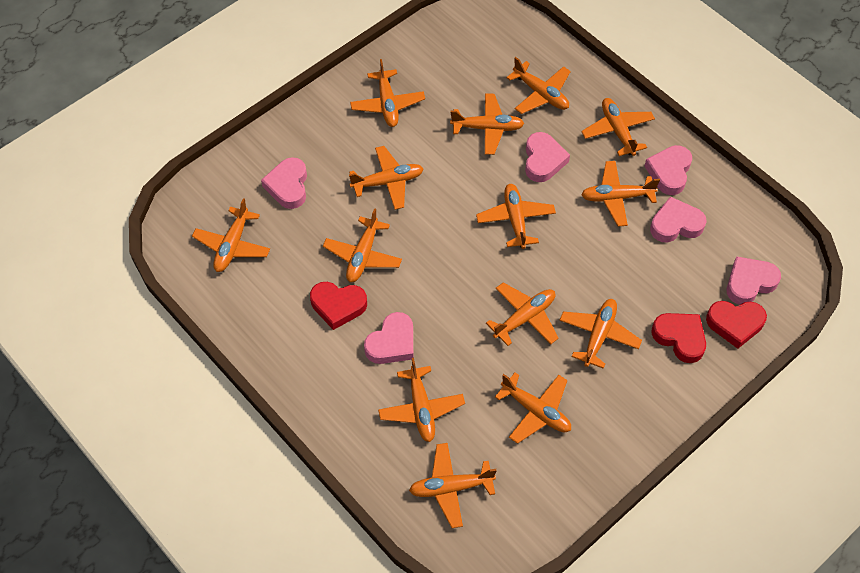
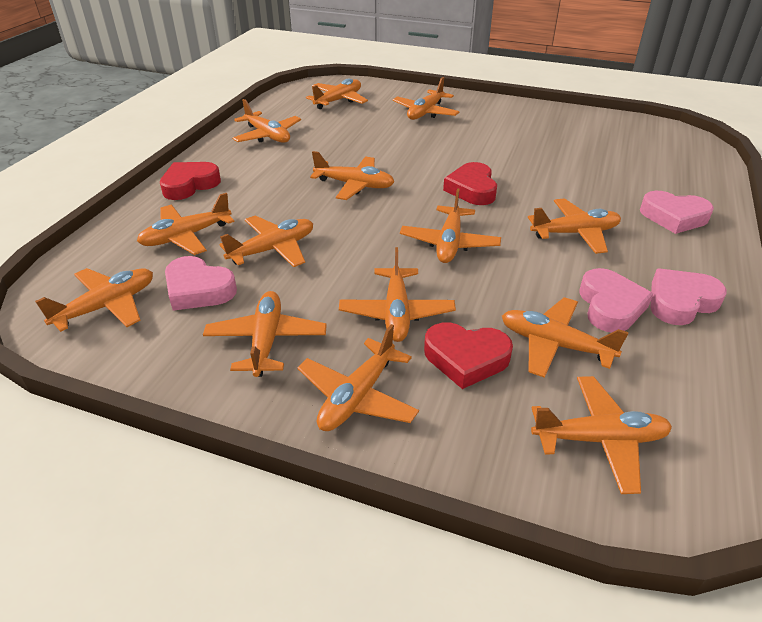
pink heart: [261,157,307,209] [364,312,413,364] [525,132,570,182] [645,145,692,195] [650,197,707,242] [727,256,781,305] = 6 -> [165,256,237,311] [580,268,653,333] [640,191,714,234] [650,268,727,325] = 4

